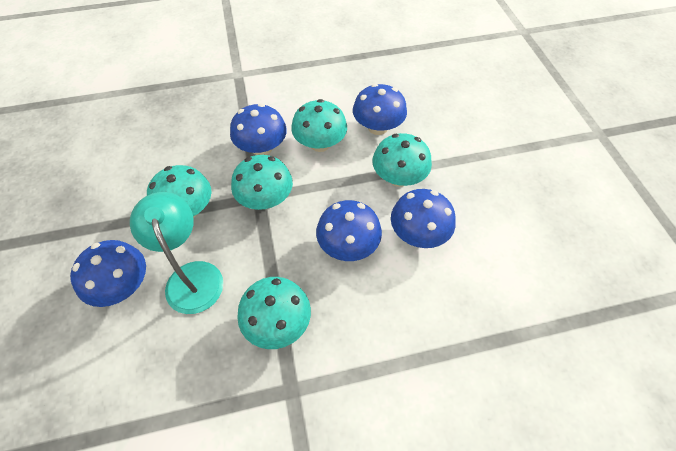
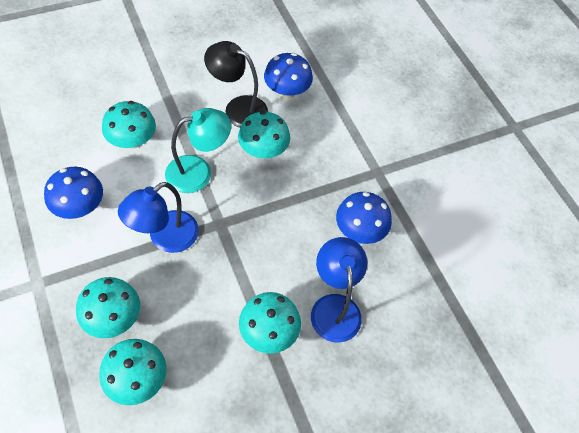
black lamp: none = 0 -> [204,41,268,127] = 1
blue lamp: none = 0 -> [118,182,199,253] [311,237,367,343] = 2
blue mushroom: [70,240,146,307] [230,103,287,155] [316,200,382,261] [353,84,407,135] [391,189,456,248] = 5 -> [44,167,103,219] [264,53,313,98] [336,192,392,244] = 3

